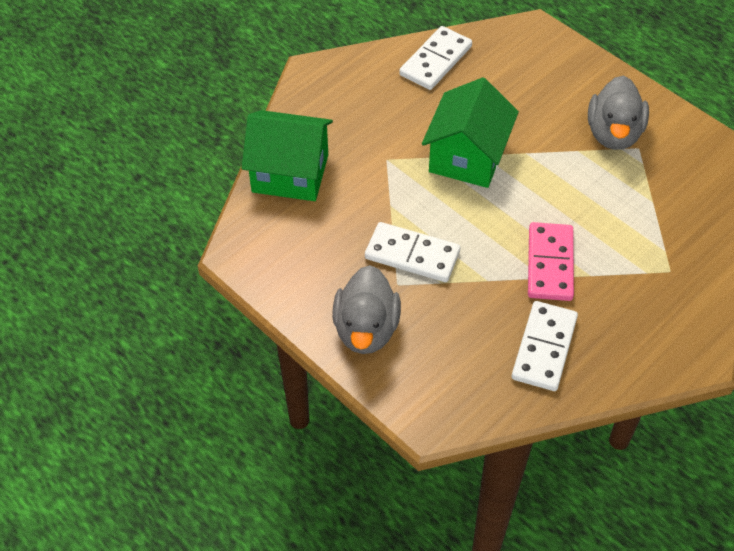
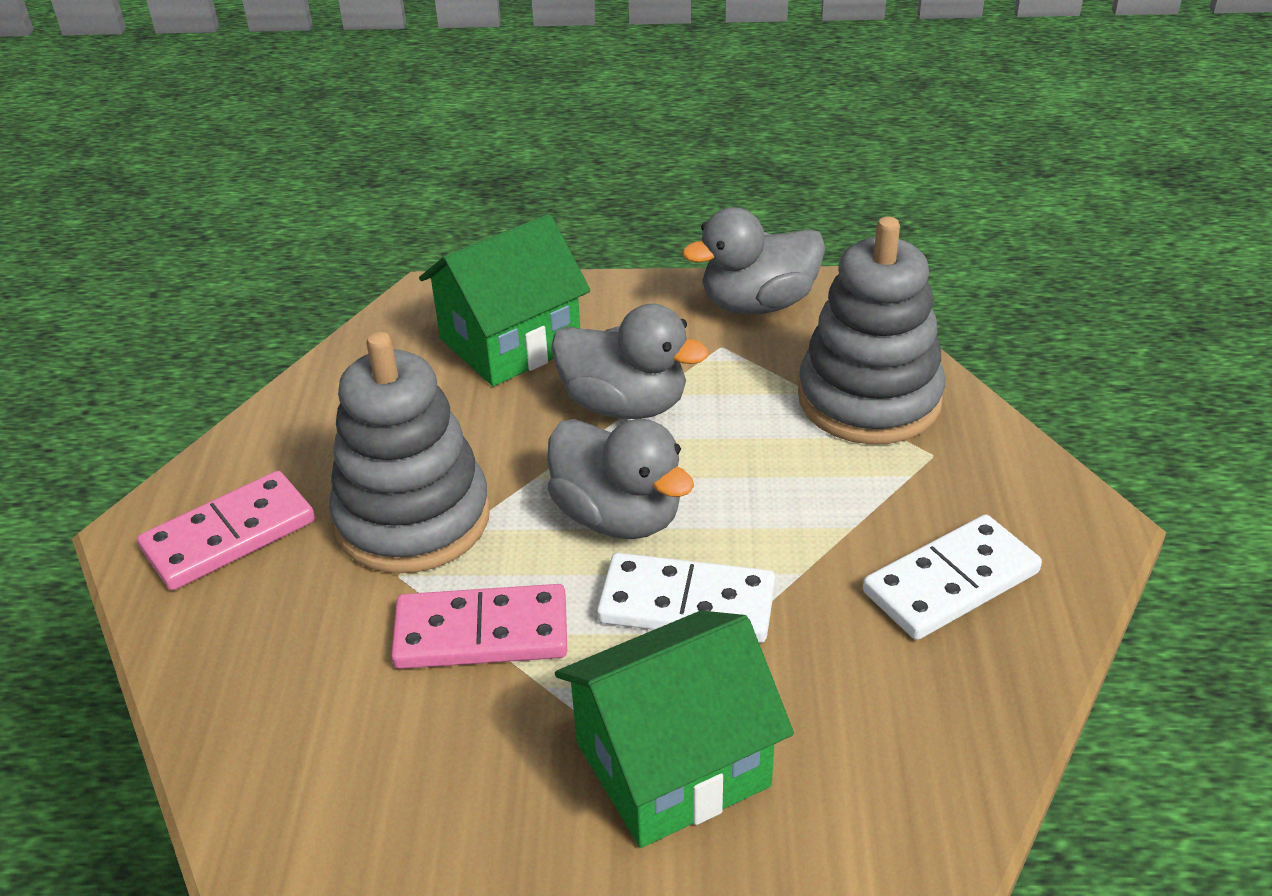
grey duck: [332,265,401,354] [588,76,649,150] = 2 -> [547,419,694,539] [551,304,709,419] [682,207,825,315] = 3
grey stacking toy: none = 0 -> [329,332,490,573] [798,217,945,444] = 2
pink domino: [528,222,574,301] = 1 -> [137,471,315,590] [391,584,567,669] = 2
white domino: [365,222,460,282] [400,26,472,90] [512,301,578,391] = 3 -> [597,553,775,643] [863,514,1042,640] = 2

